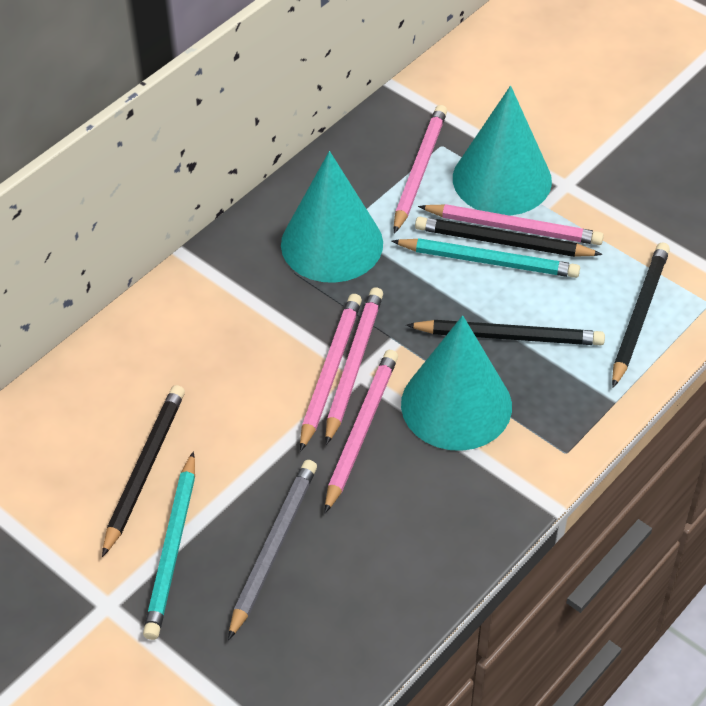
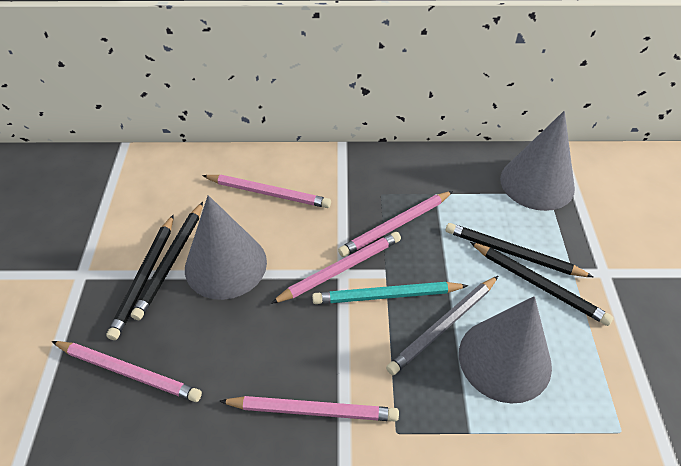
grey cone: none = 0 -> [185,195,267,300] [459,296,552,404] [500,111,575,211] = 3
turquoise cone: [281,151,383,283] [401,316,512,451] [453,86,552,216] = 3 -> none = 0
turquoise pencil: [143,451,195,640] [392,238,580,278] = 2 -> [312,282,468,304] = 1

